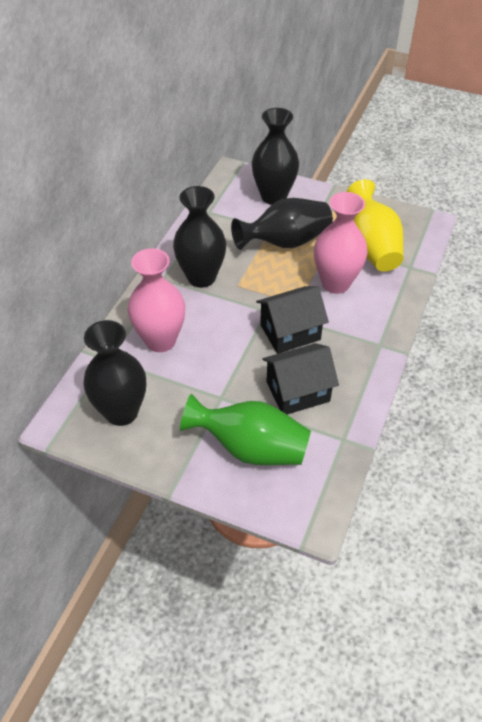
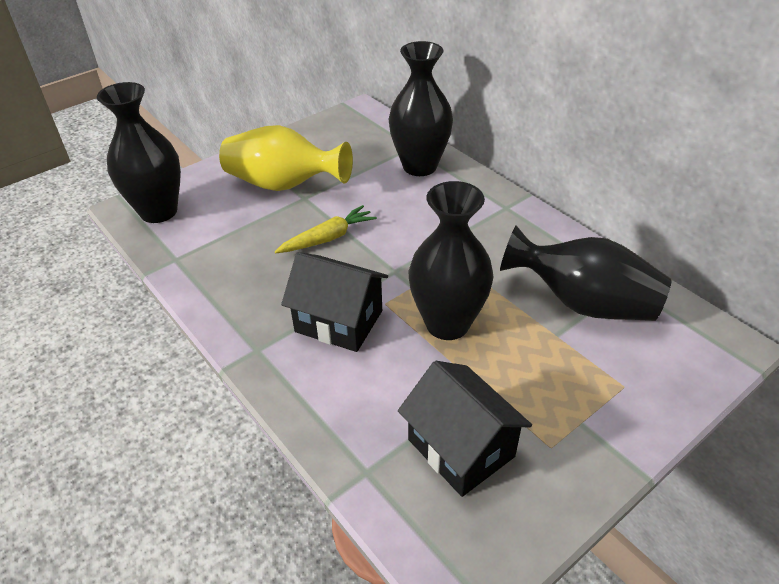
green vase: [180,394,311,465] = 1 -> none = 0
pink vase: [128,248,185,352] [314,192,368,294] = 2 -> none = 0
yellow carrot: none = 0 -> [275,205,377,253] = 1

